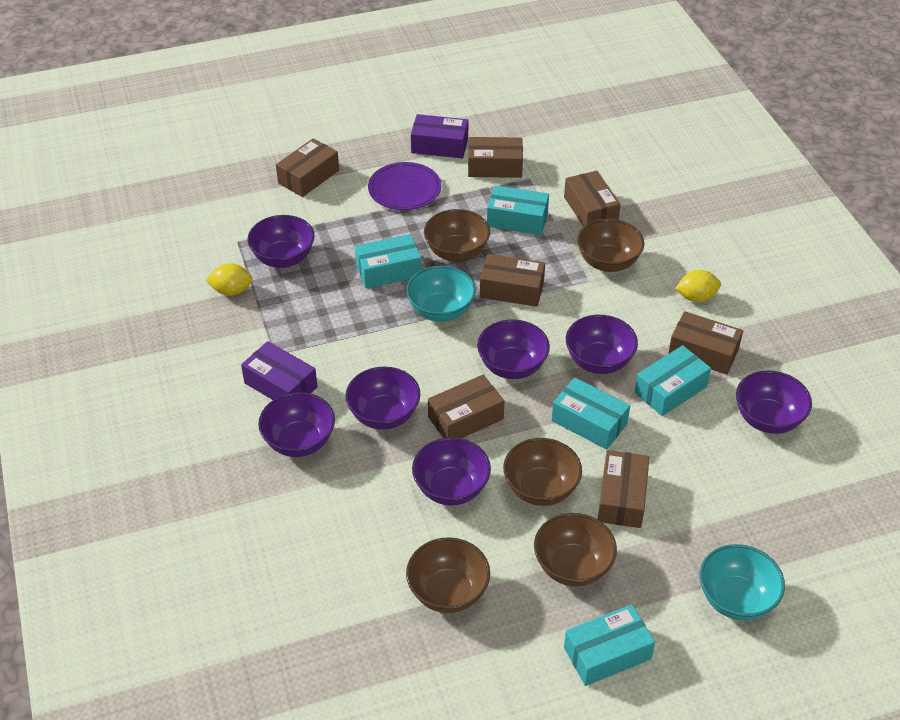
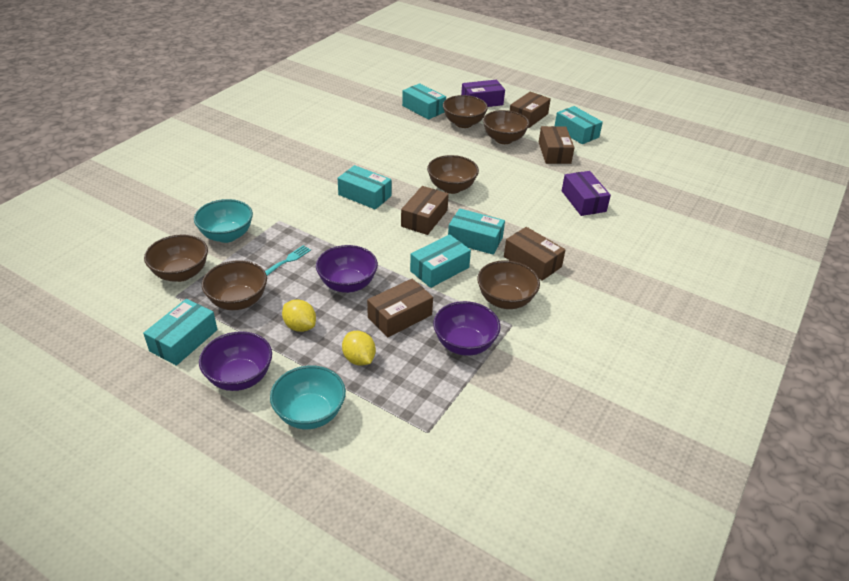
brown bowl: [406,537,490,613] [424,209,490,262] [503,438,582,506] [534,513,617,587] [577,219,645,272] = 5 -> [144,234,208,282] [202,260,267,310] [427,155,479,194] [443,95,488,128] [477,260,540,309] [483,110,529,144] = 6
brown box: [276,138,339,197] [428,375,504,438] [468,137,523,178] [480,254,545,307] [564,171,621,227] [598,450,650,528] [668,311,743,375] = 7 -> [367,278,433,337] [401,186,449,235] [504,227,566,281] [510,91,551,128] [539,126,575,164] = 5
purple bowl: [248,215,315,268] [258,392,335,457] [345,367,421,430] [412,437,491,506] [477,319,550,379] [566,315,638,374] [736,370,812,434] = 7 -> [199,331,272,391] [316,245,378,293] [433,301,501,356] = 3
purple plate: [368,162,441,210] = 1 -> none = 0
turquoise box: [355,234,421,289] [487,185,549,235] [552,377,630,449] [564,604,655,686] [634,345,711,416] = 5 -> [143,299,218,366] [338,165,392,210] [402,83,446,120] [410,234,471,288] [448,208,505,255] [555,106,603,144] = 6
turquoise fork: none = 0 -> [265,245,311,276] = 1

